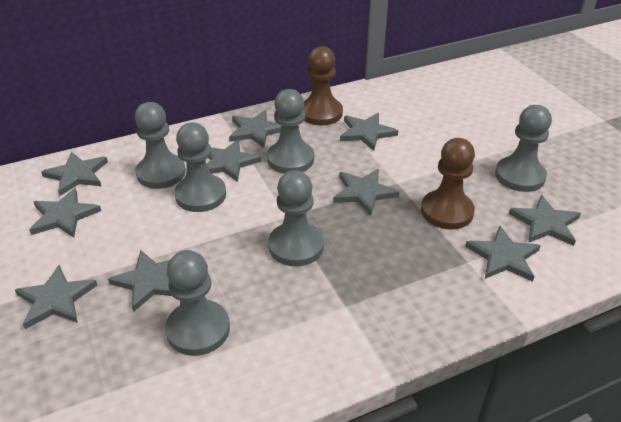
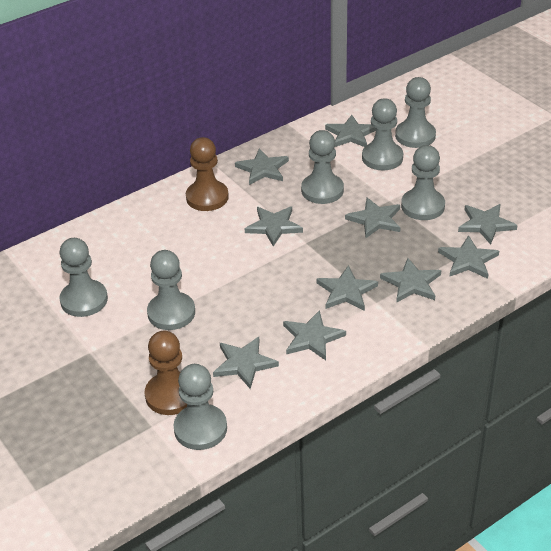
grey pawn: [135,102,186,189] [165,250,230,356] [175,122,226,212] [267,89,314,174] [268,170,324,266] [495,105,552,192] = 6 -> [60,238,108,317] [147,250,195,330] [174,364,227,450] [301,130,344,204] [362,98,403,171] [395,77,436,148] [401,145,445,220] = 7

